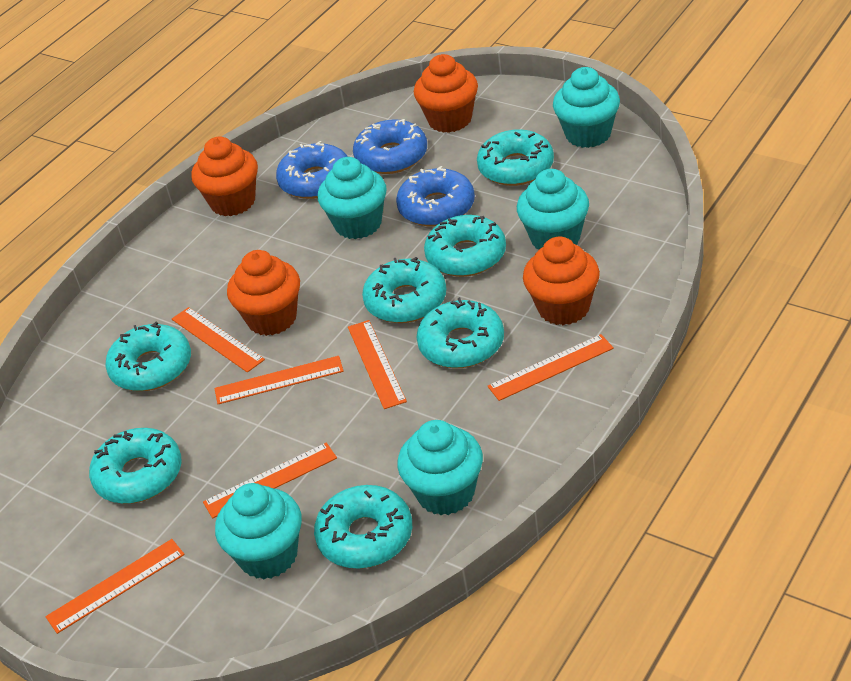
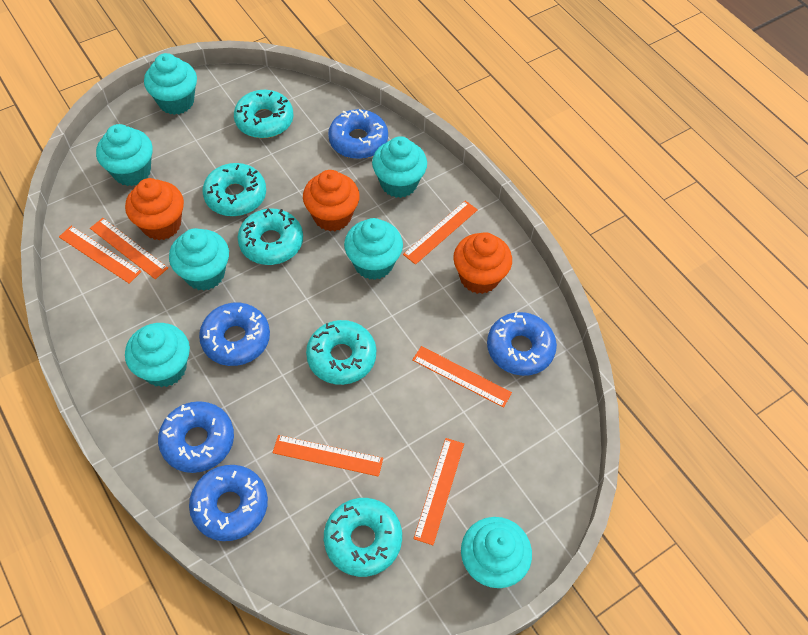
blue donut: [276,141,348,199] [353,119,427,174] [396,166,475,227] = 3 -> [158,401,234,473] [189,465,268,541] [199,303,270,366] [328,109,388,159] [487,312,557,376] = 5
orange cupcake: [191,136,258,216] [227,250,300,336] [414,54,478,133] [523,237,600,325] = 4 -> [125,178,184,240] [303,170,360,231] [453,232,512,294] = 3
turquoise cupcake: [215,483,302,579] [318,157,387,239] [397,420,483,515] [517,169,589,249] [553,67,620,148] = 5 -> [96,124,153,186] [125,323,190,387] [144,53,197,115] [169,228,229,291] [344,218,403,280] [372,136,427,198] [461,517,532,588] = 7
turquoise donut: [89,428,182,504] [105,322,191,391] [314,485,412,569] [362,257,446,323] [416,297,504,368] [424,215,506,277] [477,129,554,186] = 7 -> [203,163,266,216] [234,90,293,138] [237,208,303,265] [306,320,376,385] [324,498,402,577] = 5

